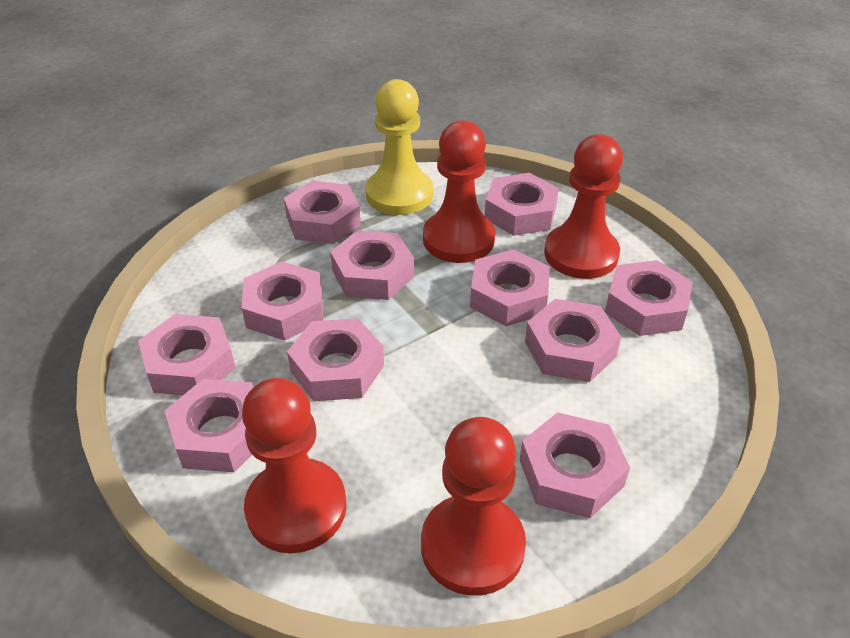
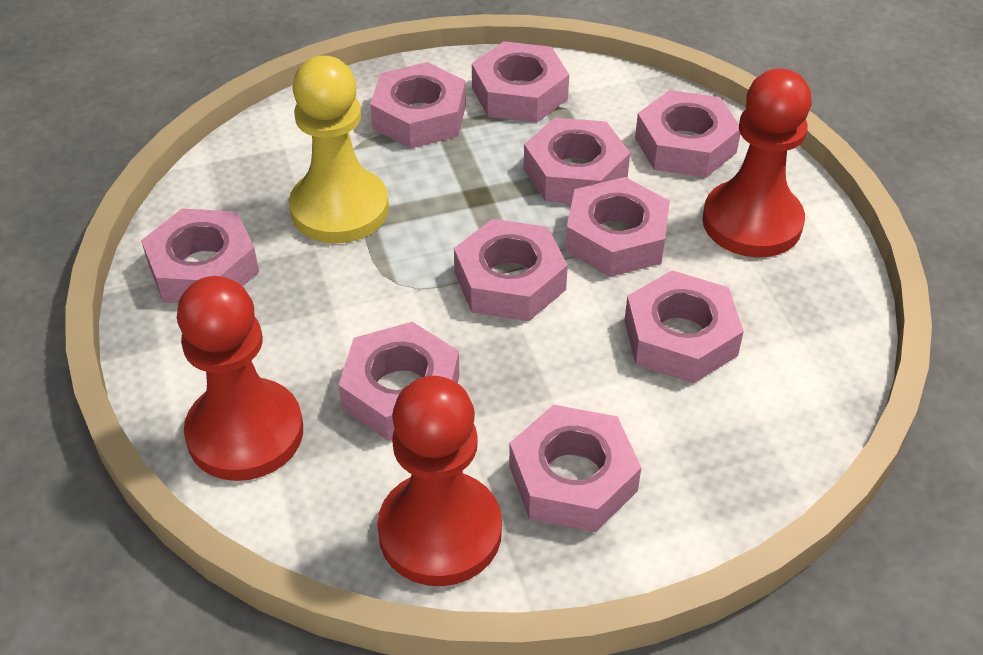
pink nut: [138,314,236,395] [165,379,254,472] [242,261,323,340] [284,181,361,244] [287,318,384,401] [330,231,414,300] [470,249,550,326] [485,173,559,236] [520,412,630,518] [525,299,621,382] [605,260,693,336] = 11 -> [141,208,259,303] [339,322,460,441] [370,62,466,149] [454,219,568,321] [472,41,569,123] [509,405,641,532] [524,118,630,204] [565,177,670,277] [624,270,744,384] [635,90,740,178] = 10
red pawn: [242,378,346,553] [421,417,526,596] [423,121,495,263] [544,134,623,279] = 4 -> [177,276,303,481] [377,376,502,586] [702,68,812,258] = 3

